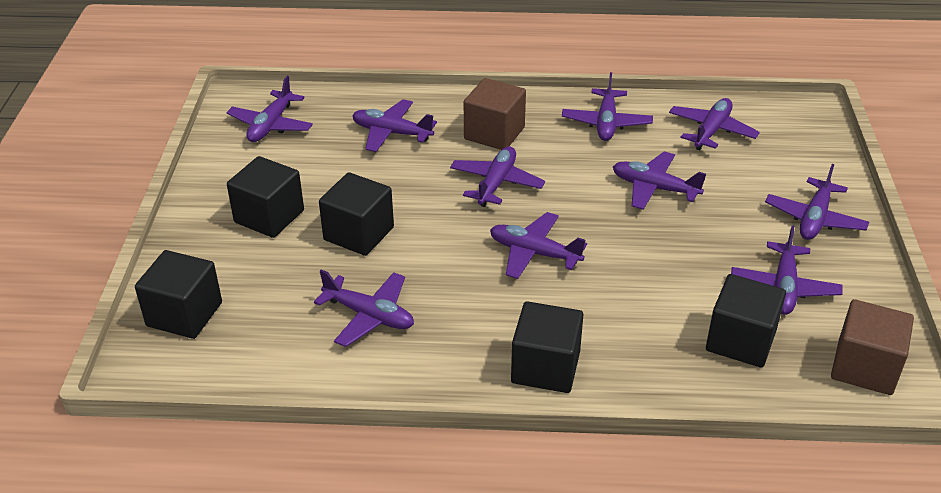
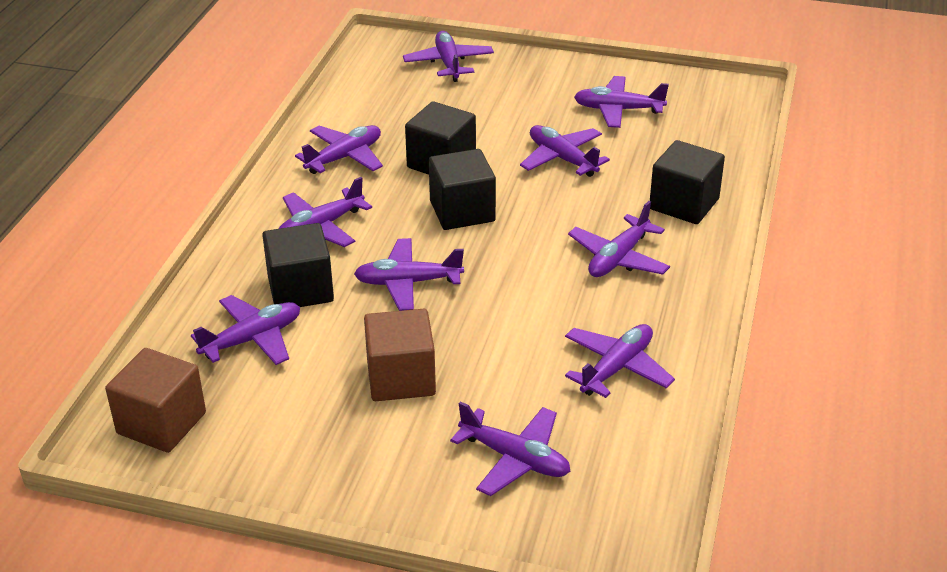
black cube: [135,250,222,339] [227,156,304,238] [319,172,394,256] [511,301,583,393] [706,274,786,368] = 5 -> [262,223,334,307] [405,101,476,175] [429,149,496,230] [650,140,725,224] = 4

